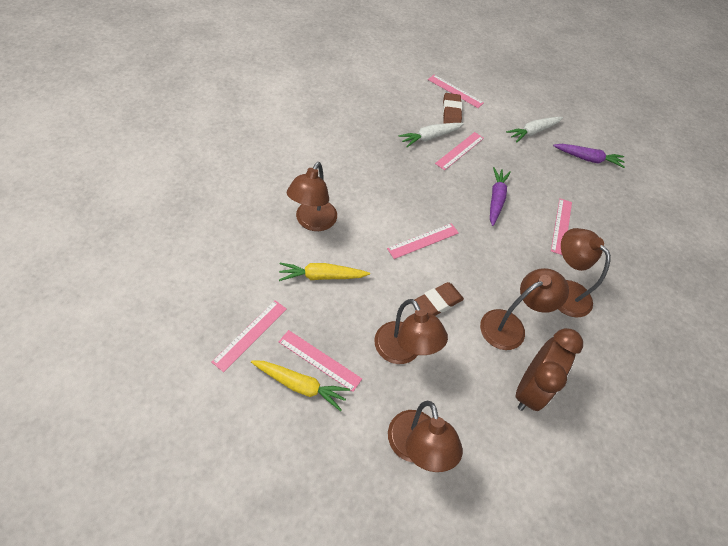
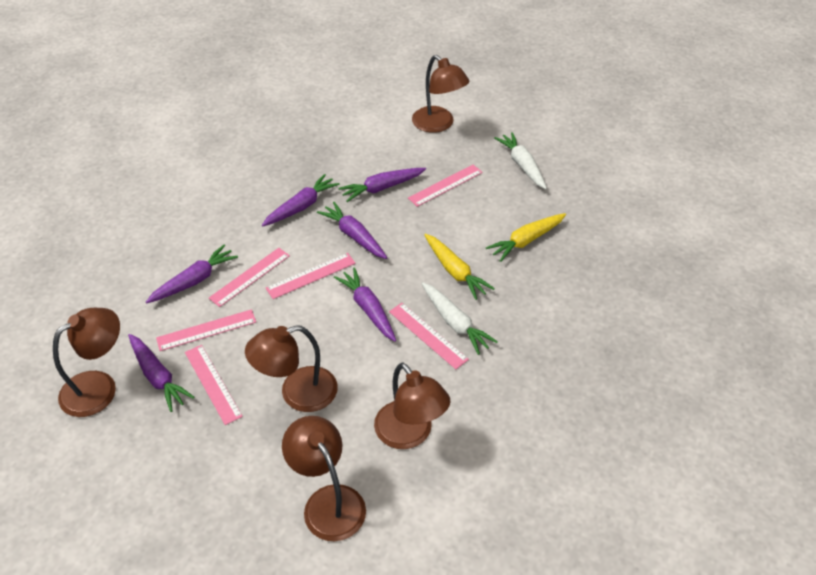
brown clock: [516,328,583,411] = 1 -> none = 0
brown eraser: [415,282,464,316] [443,93,462,124] = 2 -> none = 0
purple carrot: [490,167,511,226] [553,144,625,168] = 2 -> [128,334,195,412] [146,244,238,303] [262,174,340,226] [317,202,387,259] [334,267,396,342] [339,168,426,202] = 6

